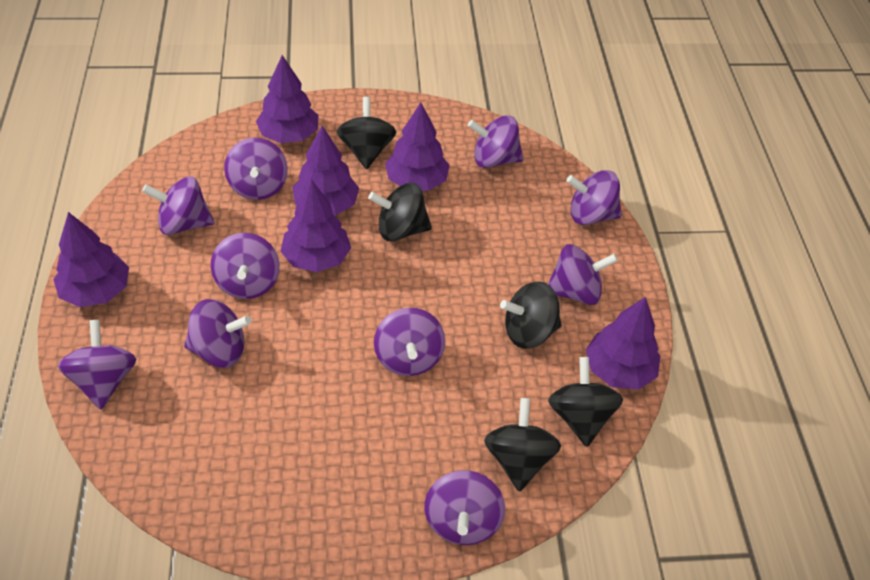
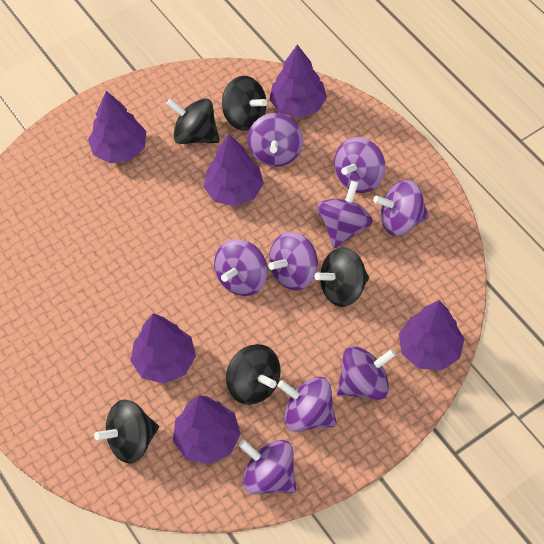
purple spinning top: [58,320,136,409] [142,176,215,235] [184,299,252,368] [211,233,280,299] [224,138,288,200] [374,308,445,376] [425,470,505,545] [468,115,523,168] [548,244,618,305] [566,170,622,225] = 10 -> [214,239,267,296] [239,440,296,494] [247,113,303,167] [268,232,318,290] [277,377,337,432] [317,181,373,249] [334,137,385,193] [337,346,396,400] [373,180,429,236] = 9

